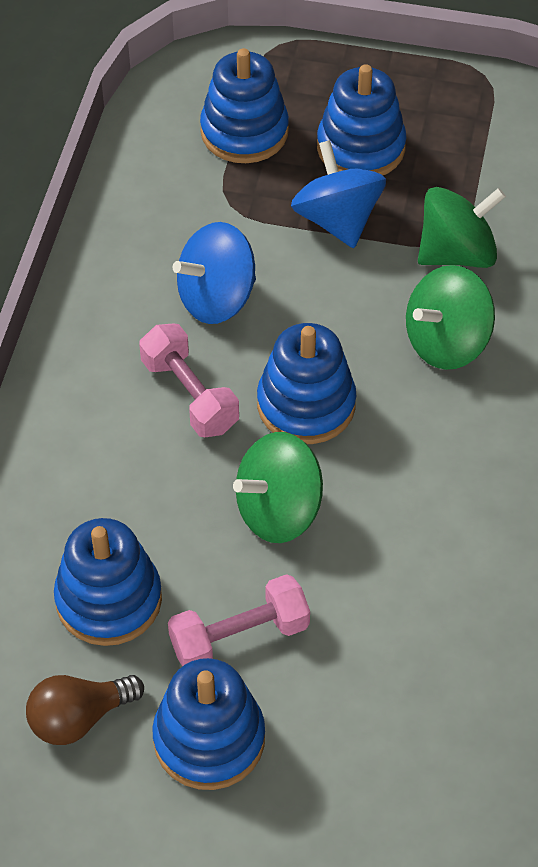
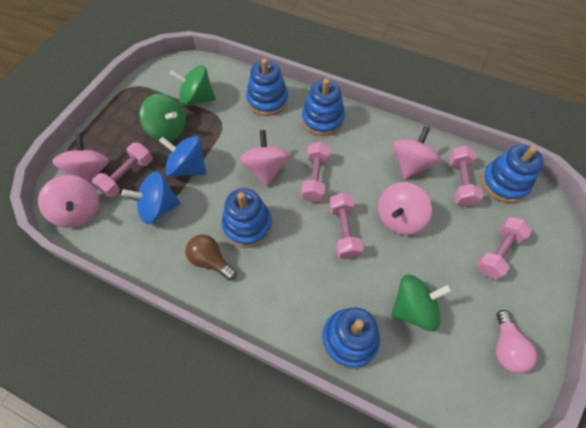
pink dumbbell: [139,324,239,437] [168,574,310,667] = 2 -> [92,143,152,197] [301,142,330,202] [329,193,364,259] [449,146,483,207] [476,217,532,280] = 5
pink light bulb: none = 0 -> [496,310,537,373] = 1
pink spinning top: none = 0 -> [38,175,99,228] [52,133,109,183] [240,130,290,186] [378,182,432,235] [392,126,441,179] = 5

